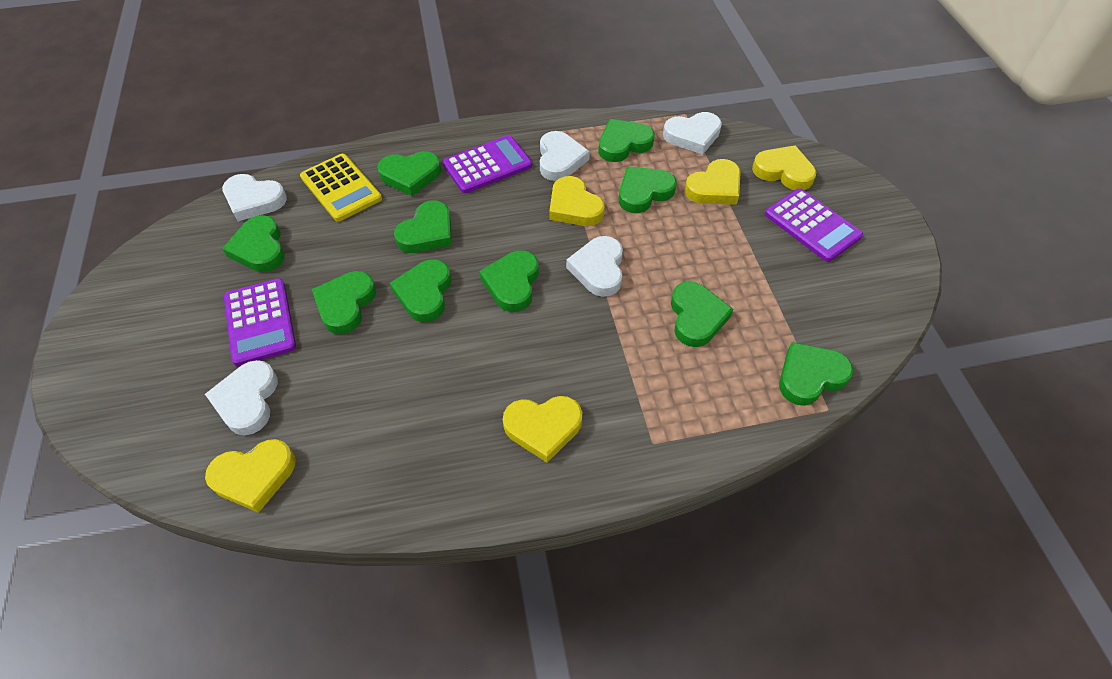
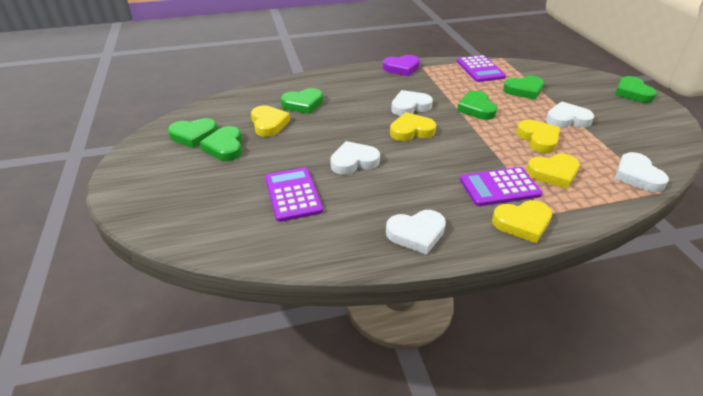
green heart: [222,215,285,272] [312,271,376,334] [377,151,441,196] [390,259,451,322] [394,201,452,253] [479,250,539,312] [598,119,654,162] [619,167,677,213] [671,281,733,347] [779,342,853,406] = 10 -> [168,118,218,148] [200,126,242,161] [281,88,323,114] [457,91,497,120] [503,76,544,100] [615,76,657,103] = 6
purple heart: none = 0 -> [383,55,420,76] = 1
yellow calculator: [300,154,382,222] = 1 -> none = 0

